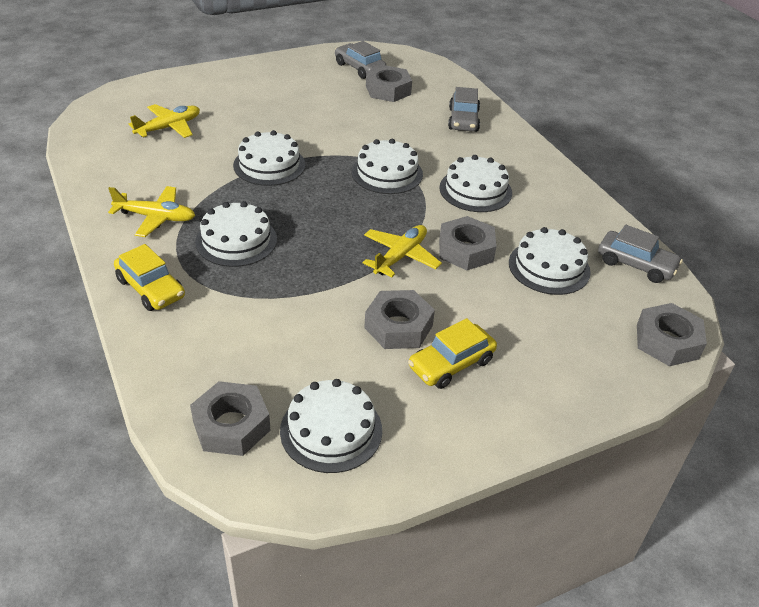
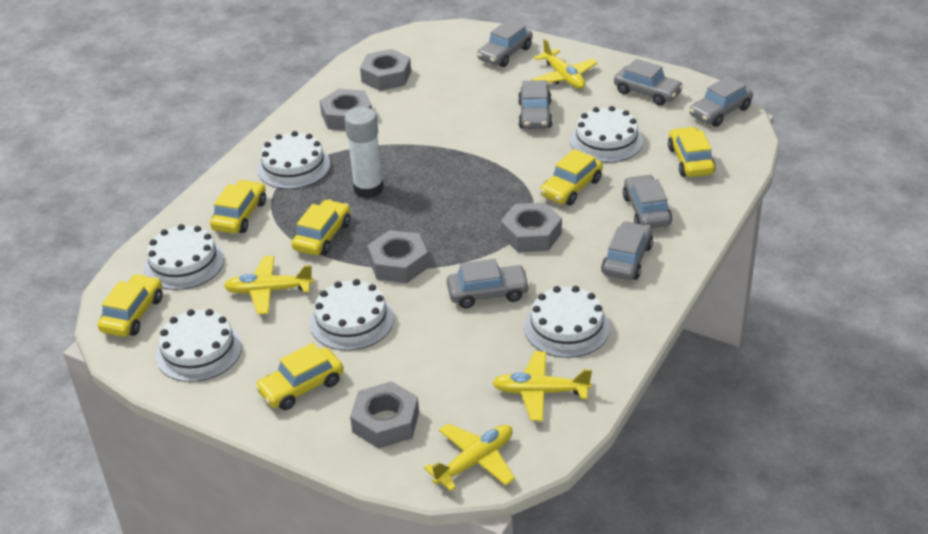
grey car: [335,41,387,79] [448,87,480,132] [598,225,683,283] = 3 -> [447,259,530,309] [477,20,533,67] [518,80,552,129] [601,221,653,280] [614,59,684,106] [623,175,672,228] [689,76,753,127] = 7
white glue stick: none = 0 -> [345,107,384,198] = 1
yellow car: [114,244,185,311] [408,318,497,389] = 2 -> [98,274,163,337] [210,180,266,234] [255,343,343,410] [292,199,350,255] [540,149,603,205] [668,127,716,177] = 6
yellow plane: [108,186,195,237] [129,104,200,138] [363,225,442,278] = 3 -> [224,256,314,315] [424,423,515,491] [492,351,592,421] [532,39,597,89] = 4

